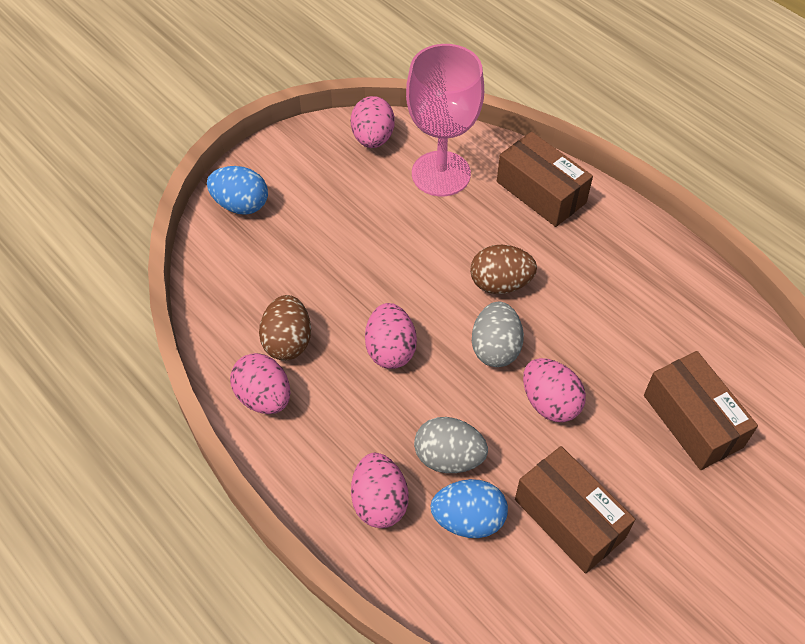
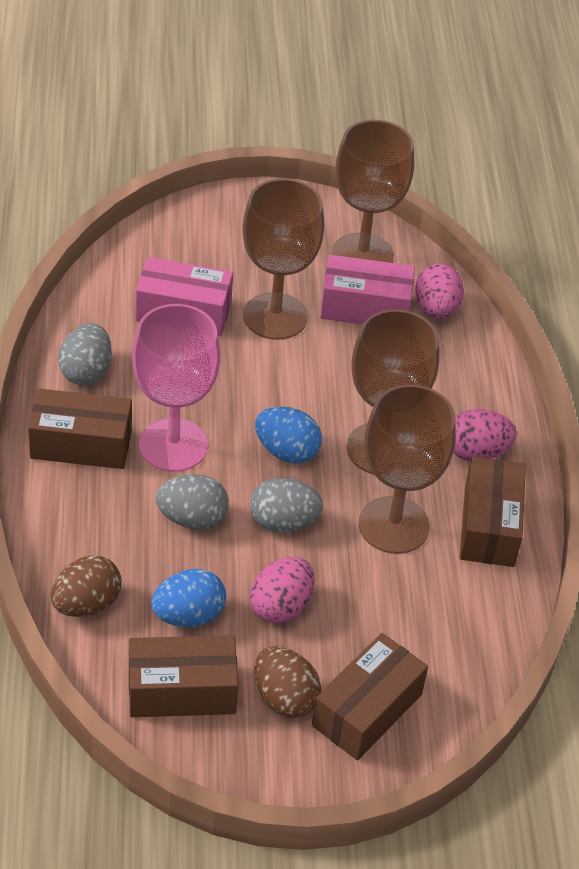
brown box: [497,132,593,227] [515,446,635,574] [644,351,758,470] = 3 -> [28,388,132,469] [129,635,238,717] [312,633,428,760] [460,456,526,567] = 4
brown goblet: none = 0 -> [242,178,324,340] [332,120,414,263] [347,309,439,475] [359,384,456,554] = 4
grey egg: [414,417,488,473] [472,301,524,367] = 2 -> [58,323,112,385] [155,474,229,530] [250,478,323,532] = 3
pink box: none = 0 -> [136,257,233,336] [320,255,415,324] = 2
pink egg: [230,353,290,414] [351,96,395,148] [351,453,409,528] [365,303,417,369] [523,358,586,422] = 5 -> [250,557,315,623] [415,264,464,319] [453,409,516,461] = 3

